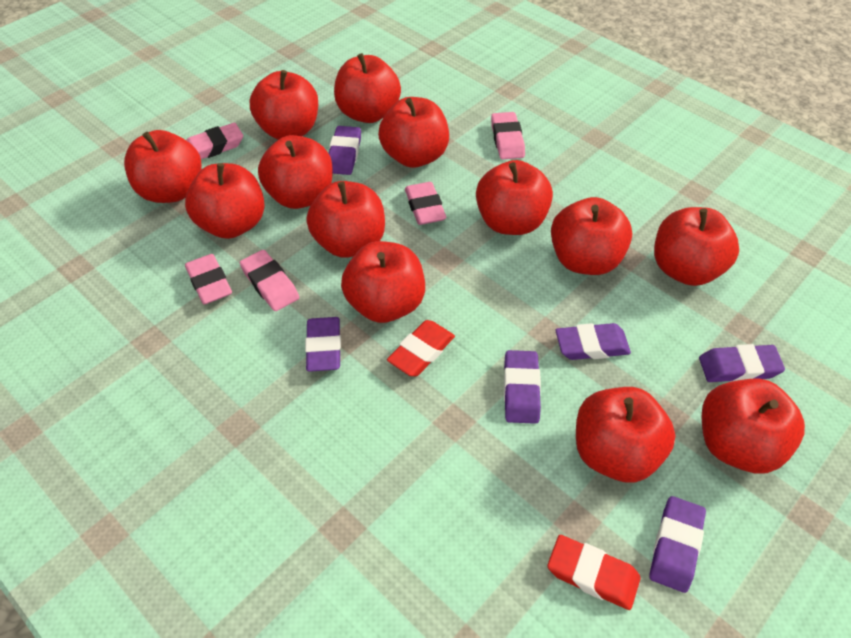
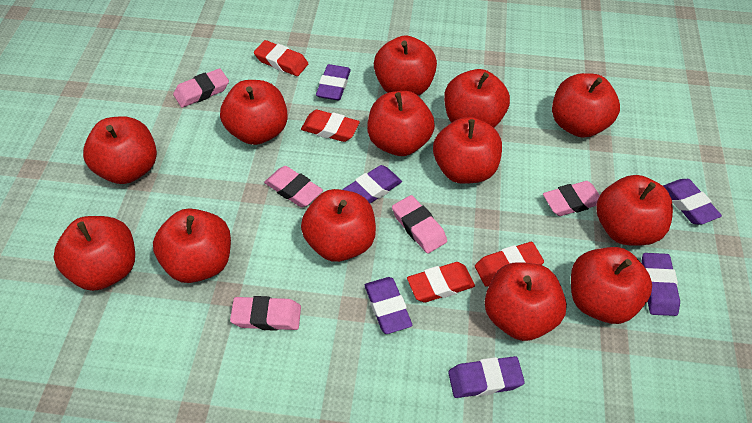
red eraser: [387,320,455,376] [547,535,641,610] = 2 -> [254,40,308,76] [301,110,360,142] [407,262,475,302] [475,242,544,286] = 4

